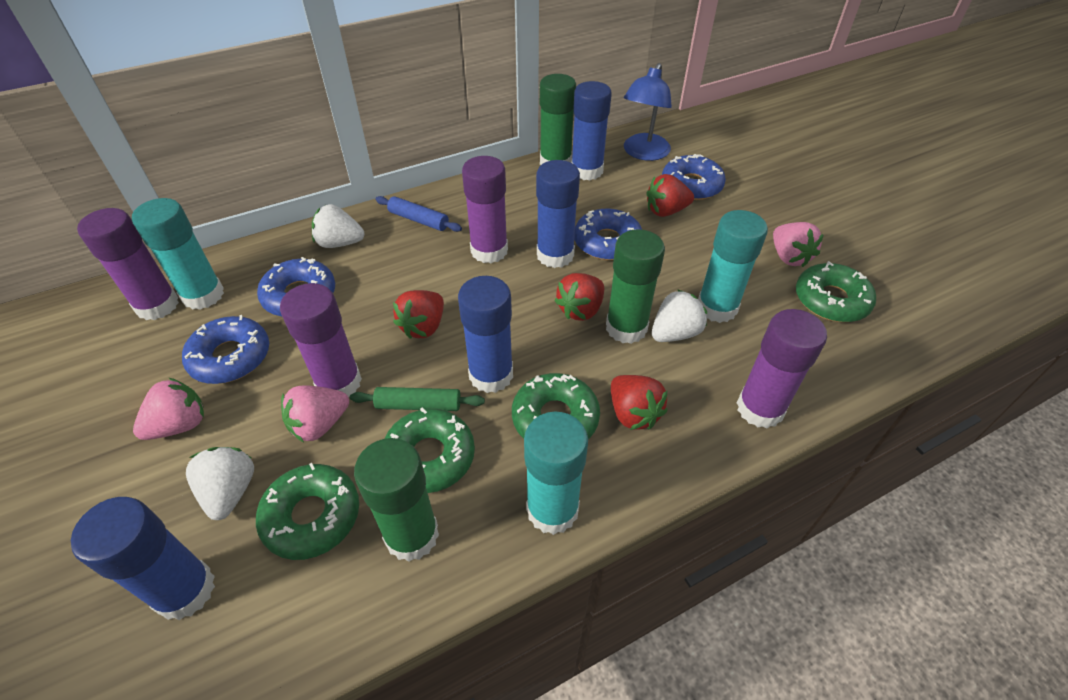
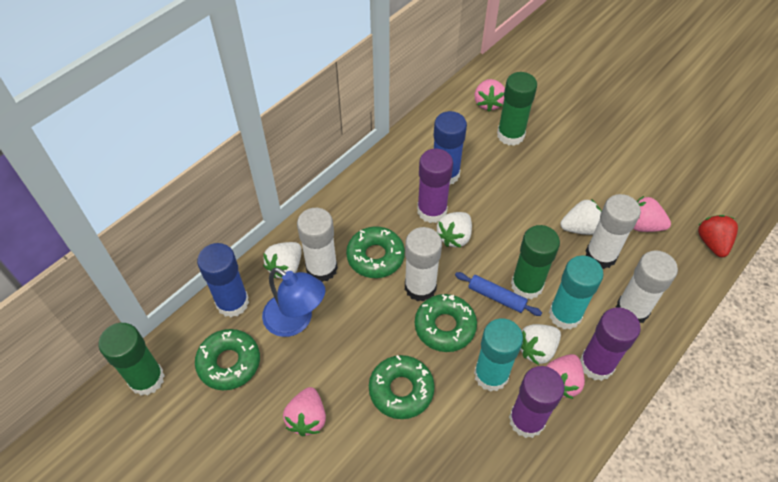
blue donut: [182,315,269,384] [257,257,335,316] [574,209,642,260] [662,154,726,200] = 4 -> none = 0
blue glue stick: [71,497,215,620] [458,276,513,393] [536,160,580,268] [571,81,612,181] = 4 -> [197,243,249,317] [434,111,467,185] = 2
green rolling pin: [350,387,485,411] = 1 -> none = 0
pink strawberry: [133,378,204,440] [281,385,349,442] [773,222,824,267] = 3 -> [283,387,326,436] [475,79,505,112] [546,354,585,399] [633,196,671,232] = 4
purple glue stick: [77,208,179,320] [280,283,362,397] [462,156,508,263] [737,309,827,428] = 4 -> [417,148,453,223] [509,366,565,438] [580,307,641,381] = 3
red strawberry: [393,290,444,339] [555,273,604,321] [611,375,668,430] [646,174,694,217] = 4 -> [698,215,738,257] = 1
turquoise glue stick: [132,198,224,310] [524,412,588,535] [698,210,768,323] = 3 -> [474,318,523,392] [549,255,604,330] = 2
white glue stick: none = 0 -> [297,208,338,282] [405,227,442,302] [586,194,641,269] [616,250,678,323] = 4
white strawberry: [186,447,254,520] [312,204,365,248] [652,289,707,342] = 3 -> [263,242,302,279] [437,212,472,248] [520,324,561,365] [560,199,602,235] = 4

